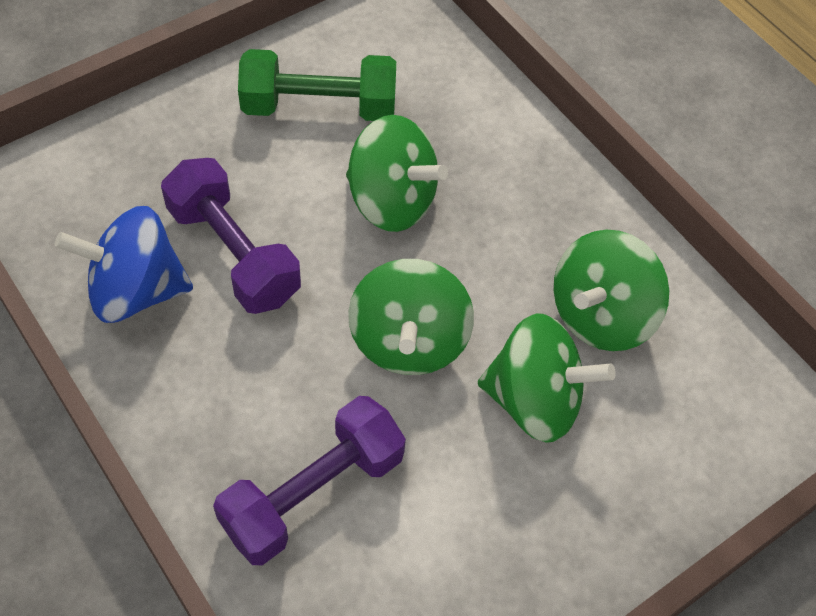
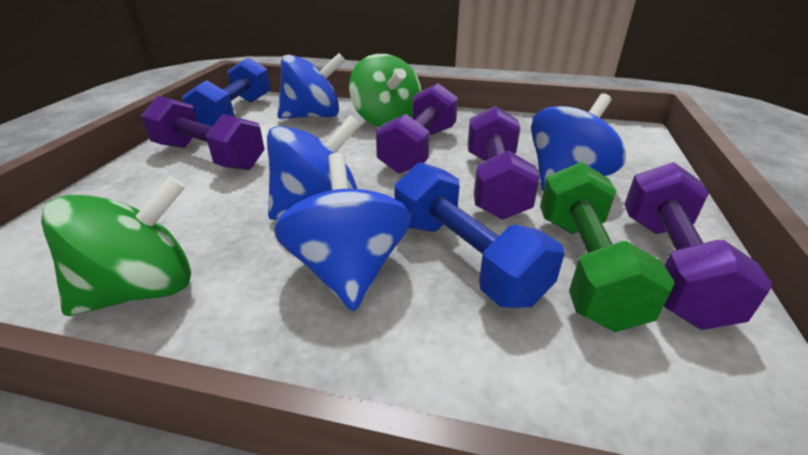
blue dumbbell: none = 0 -> [182,57,271,127] [394,162,565,308] = 2
blue spinning top: [55,206,193,323] = 1 -> [267,115,360,220] [274,153,411,311] [278,53,345,119] [531,93,626,191] = 4
green spinning top: [346,115,448,232] [348,259,474,375] [478,313,616,443] [554,230,669,351] = 4 -> [41,176,191,316] [349,54,422,127] = 2
purple dumbbell: [161,158,301,314] [213,396,406,565] = 2 -> [141,96,265,170] [376,83,458,174] [468,106,540,220] [624,162,773,330] = 4

